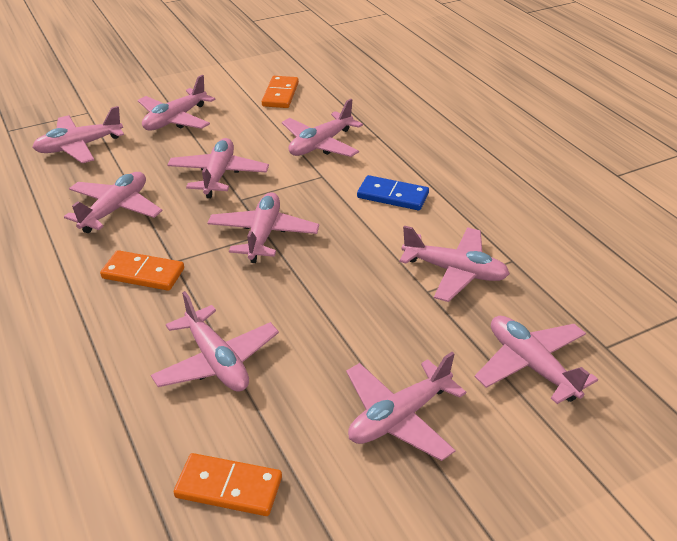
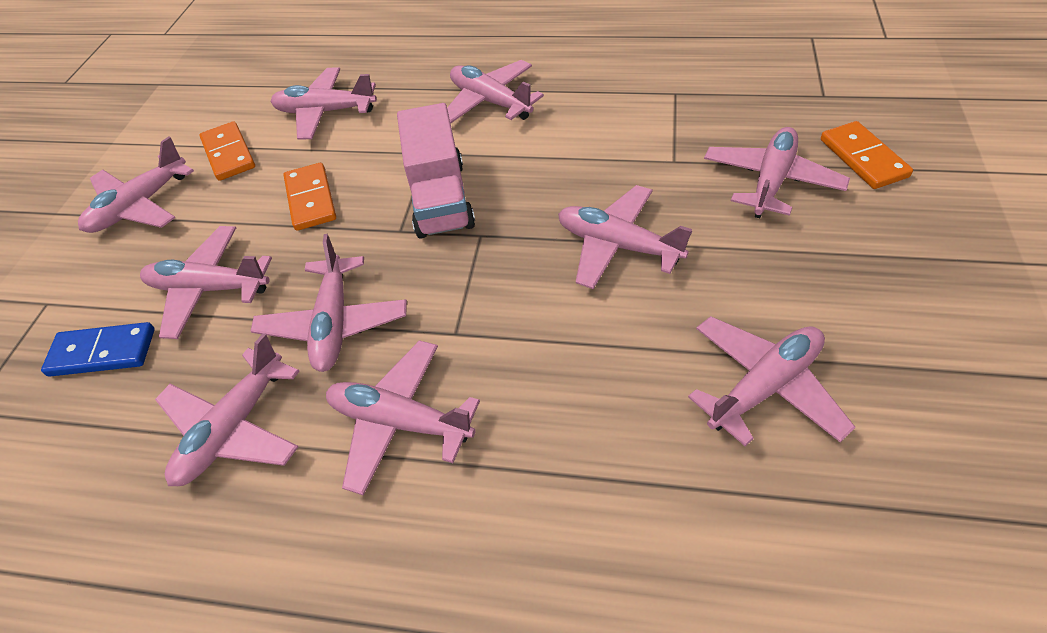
pink truck: none = 0 -> [397,103,475,239] = 1

